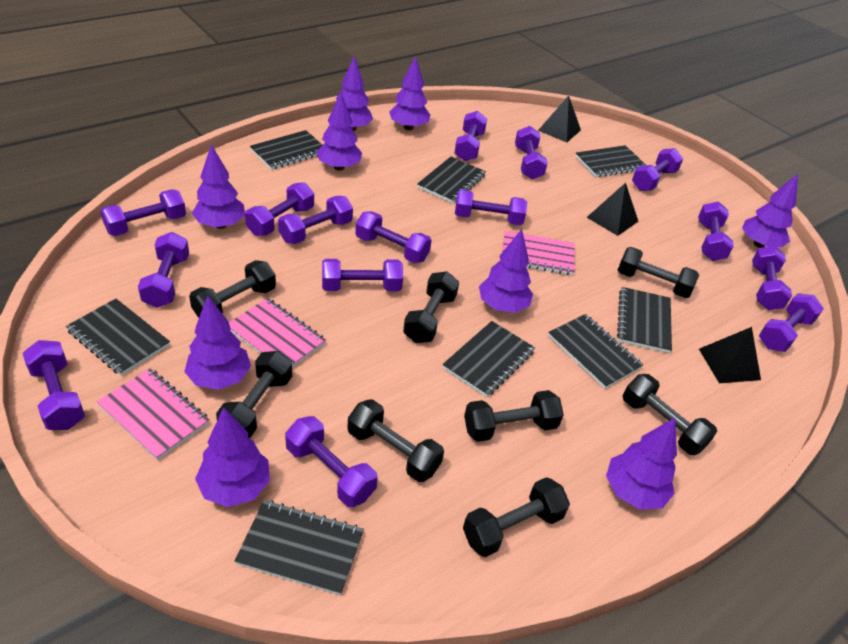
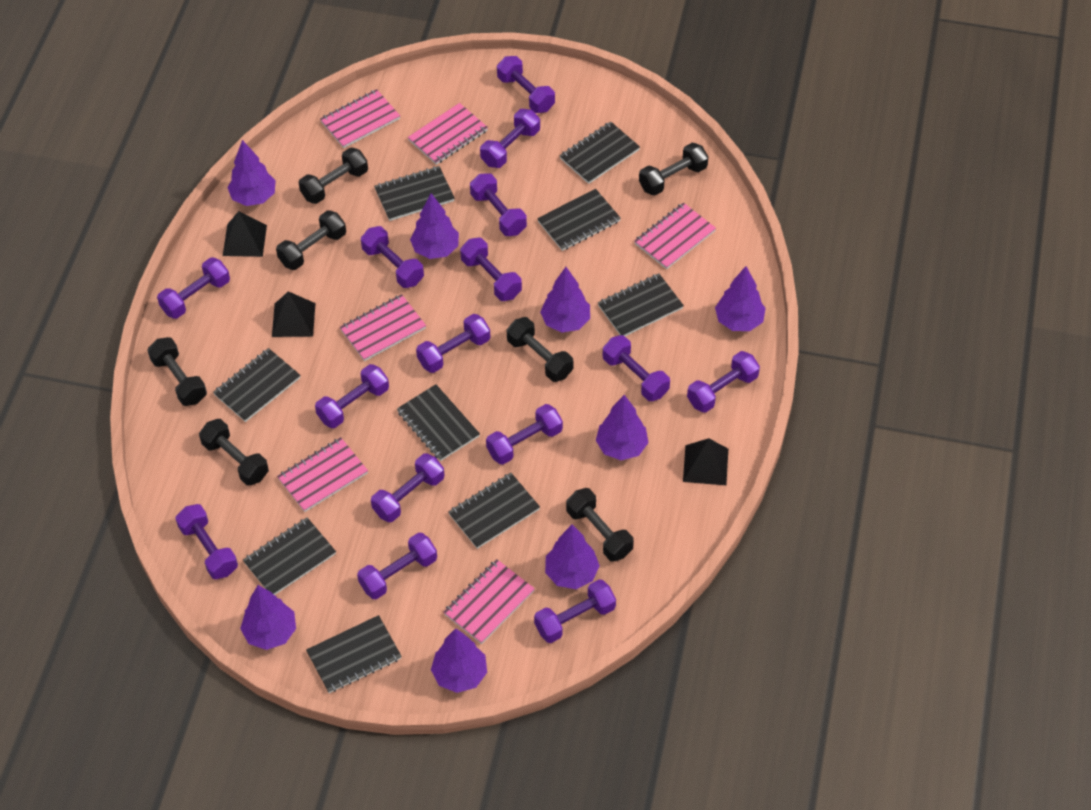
black dumbbell: [189,260,276,318] [216,351,292,438] [347,399,444,482] [403,271,459,343] [463,477,570,557] [464,390,564,442] [618,247,699,298] [623,374,717,455] = 8 -> [147,337,207,406] [199,419,269,486] [276,210,346,270] [298,147,368,204] [507,317,573,382] [566,488,634,562] [639,143,708,196] = 7
black notebook: [66,299,170,376] [235,500,364,595] [250,130,322,170] [417,157,486,203] [442,321,535,397] [548,314,643,389] [575,145,646,177] [617,287,672,353] = 8 -> [213,348,301,422] [243,517,336,595] [306,615,402,693] [374,166,455,221] [397,384,480,461] [448,473,540,549] [537,189,621,251] [559,121,640,184] [598,273,684,336] = 9
pink notebook: [97,368,210,460] [229,298,326,368] [502,231,575,275] = 3 -> [277,437,368,512] [320,89,400,148] [340,294,426,361] [408,103,488,165] [443,559,535,644] [634,203,716,269] = 6
purple tree: [184,296,251,390] [192,144,245,229] [195,407,270,507] [317,93,362,171] [336,56,373,131] [389,56,430,130] [479,229,533,313] [606,418,677,509] [742,174,798,248] = 9 -> [227,140,276,206] [240,585,296,650] [410,193,459,259] [431,628,487,693] [540,267,590,333] [545,525,600,589] [596,395,648,460] [715,266,766,331] = 8

